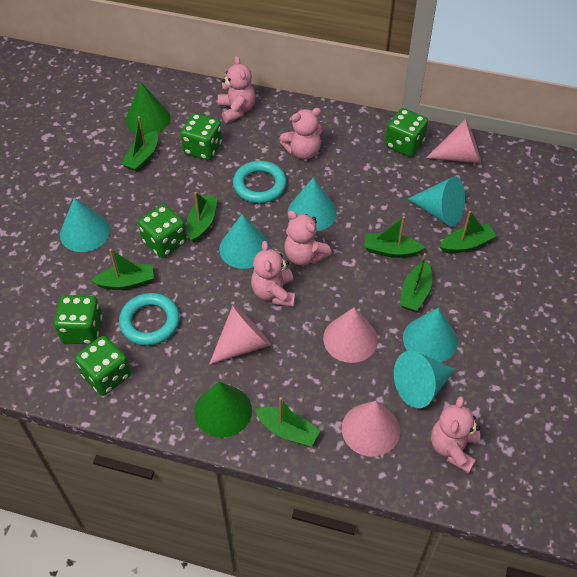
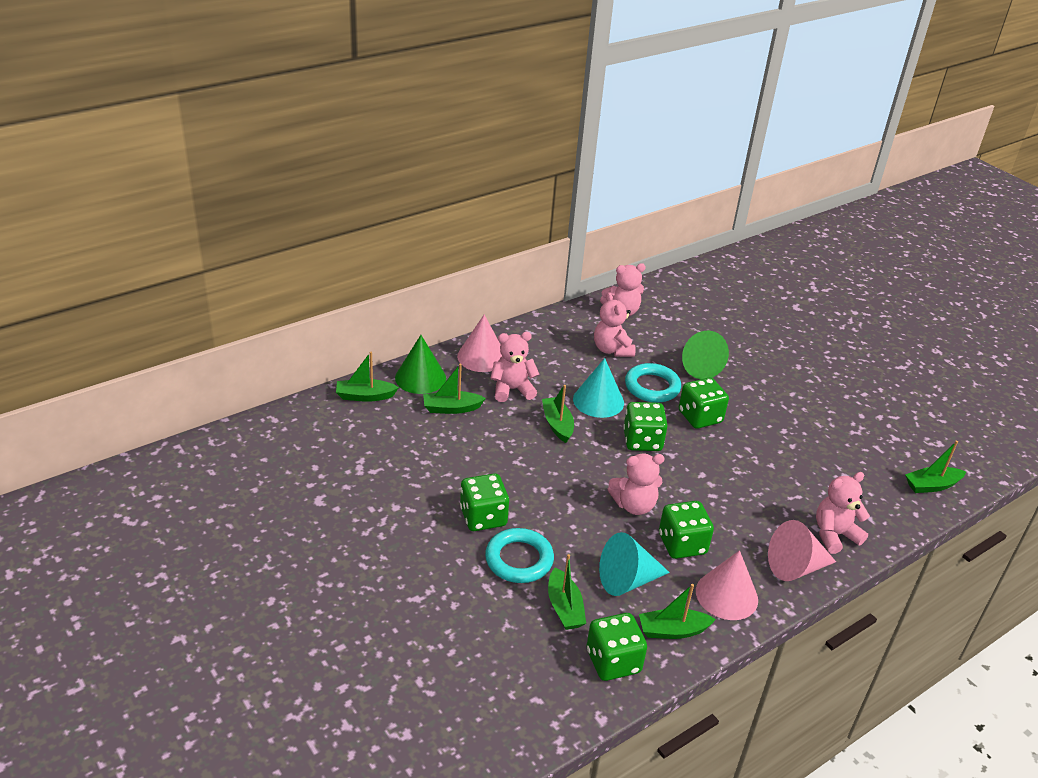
green boat: [91,249,154,290] [121,116,158,172] [187,192,218,242] [255,397,321,447] [364,216,425,258] [400,253,432,312] [439,211,497,253] = 7 -> [336,352,399,402] [423,364,486,414] [542,385,574,443] [548,554,586,630] [639,584,716,639] [905,441,966,493] = 6
pink cone: [209,304,271,365] [323,307,378,363] [342,401,400,457] [426,119,481,164] = 4 -> [457,315,502,372] [696,550,758,620] [768,520,836,581] = 3
turquoise cone: [60,198,110,252] [219,214,270,269] [288,177,337,231] [394,351,456,408] [403,308,458,363] [408,176,465,227] = 6 -> [573,358,624,418] [599,532,670,596] = 2

